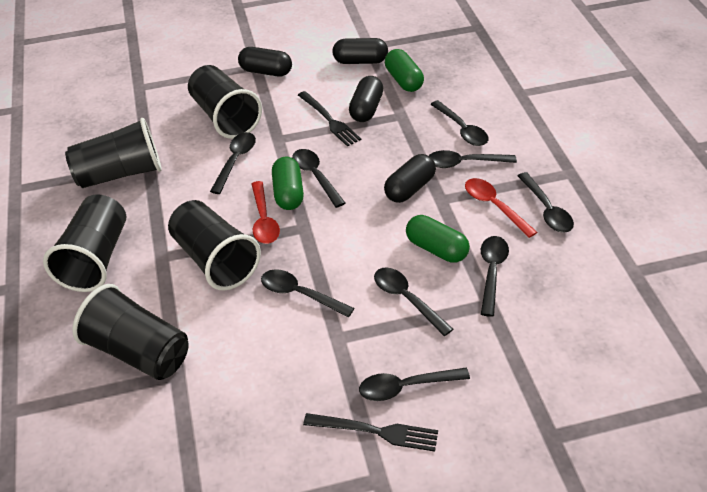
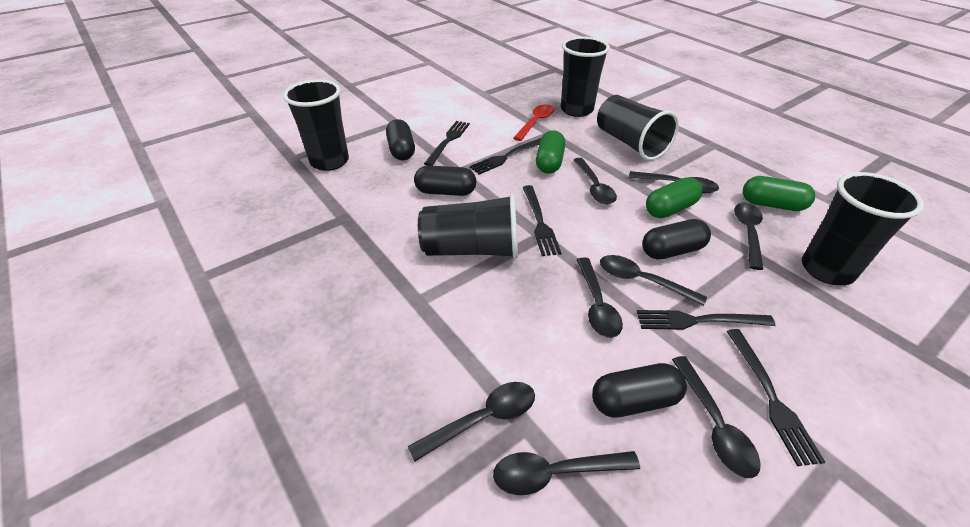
black fork: [298,91,361,147] [303,413,438,452] = 2 -> [424,121,470,166] [469,138,541,175] [523,185,561,256] [637,310,776,330] [726,329,825,466] = 5
black spoon: [210,132,256,194] [261,269,354,317] [292,149,345,208] [359,368,470,401] [374,267,453,336] [429,150,517,168] [430,100,488,146] [481,236,509,317] [518,172,574,233] = 9 -> [408,382,535,462] [493,451,640,495] [574,158,617,204] [577,258,623,338] [600,255,707,306] [629,171,719,193] [672,356,761,478] [734,203,763,270] = 8
red spoon: [252,181,280,244] [465,178,537,238] = 2 -> [513,104,554,141] = 1

